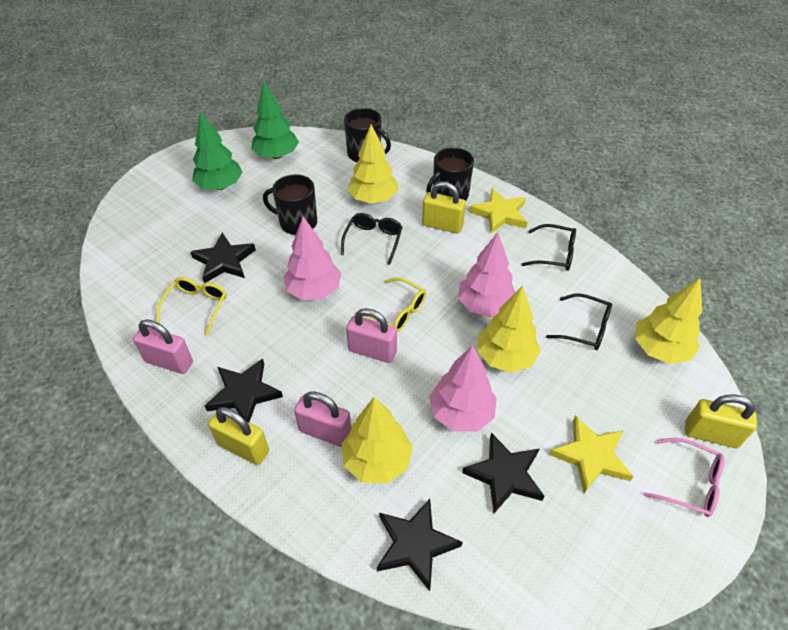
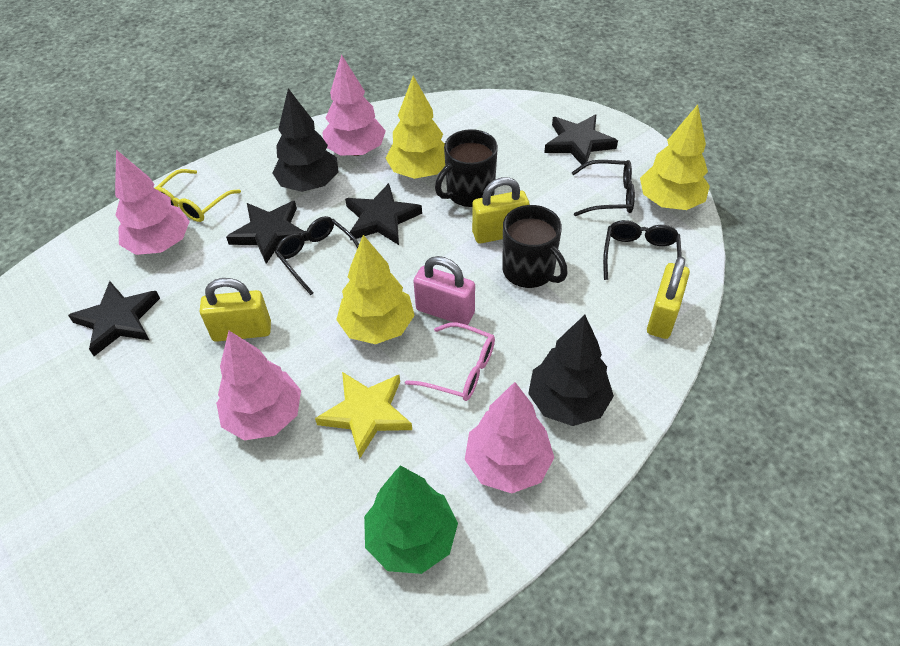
black mug: [263,174,317,235] [344,108,391,162] [426,147,474,201] = 3 -> [435,129,498,207] [502,205,568,288] = 2
black tree: none = 0 -> [272,88,339,192] [528,315,614,426] = 2
green tree: [192,111,243,190] [251,82,299,159] = 2 -> [364,465,458,574] = 1
pink padlock: [133,319,193,374] [294,391,351,447] [346,308,397,363] = 3 -> [413,256,475,325] = 1
pink tree: [283,217,341,300] [429,345,497,432] [458,232,515,317] = 3 -> [115,150,190,255] [216,331,301,440] [322,54,386,156] [465,382,554,493] = 4
yellow glasses: [156,277,227,336] [355,277,426,332] = 2 -> [155,169,241,222] = 1
yellow star: [469,188,527,233] [549,415,634,493] = 2 -> [315,372,412,459] = 1
yellow tree: [342,397,413,484] [347,125,398,204] [477,286,541,373] [635,278,702,364] = 4 -> [336,235,415,344] [386,76,445,179] [640,104,710,210] = 3

